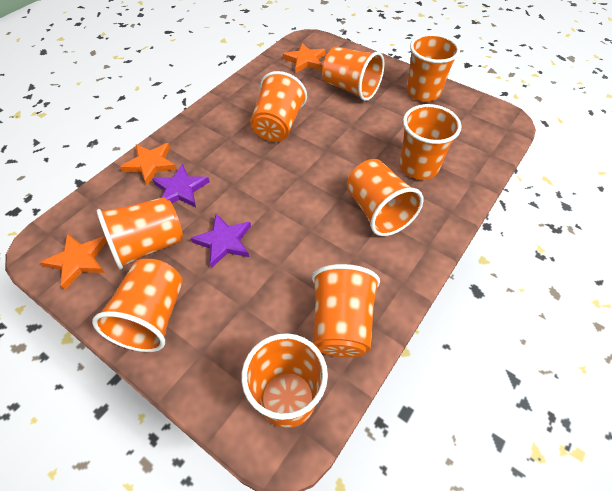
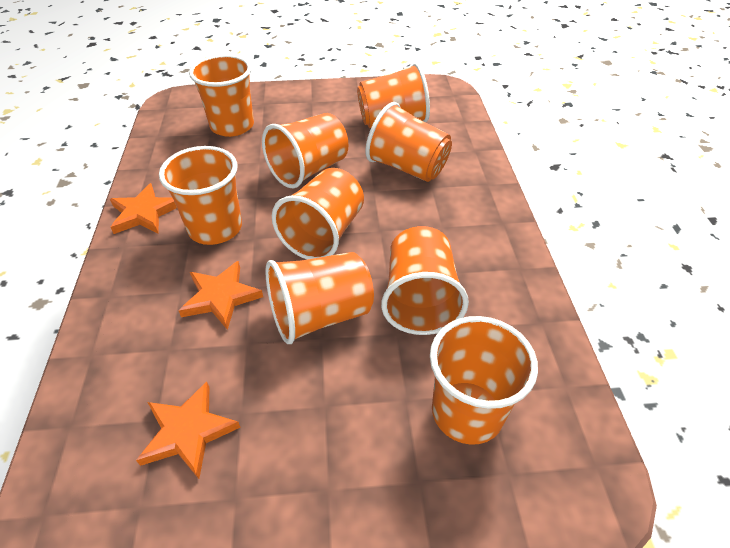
purple star: [152,164,210,207] [191,214,251,268] = 2 -> none = 0

